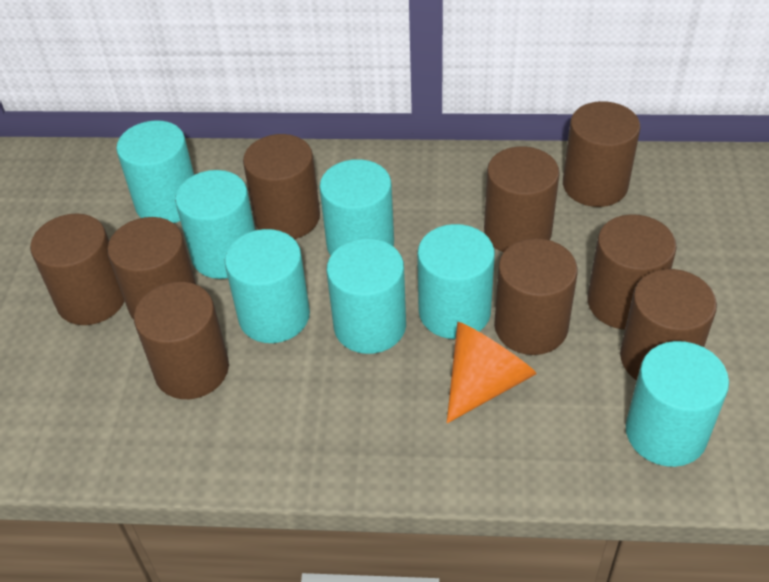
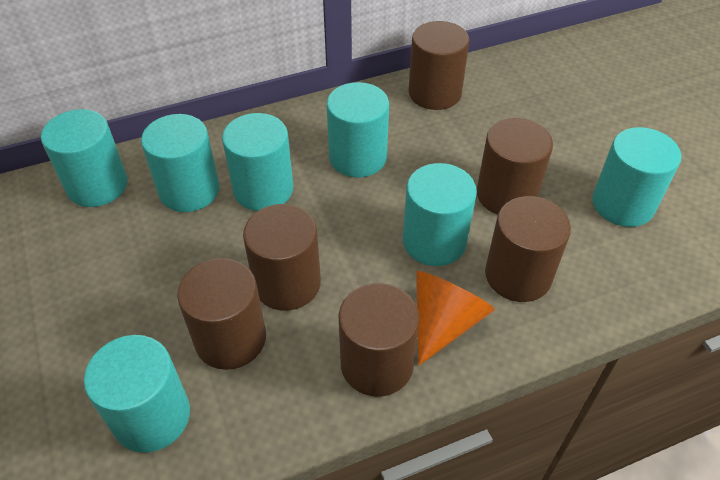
brown cylinder: [30,214,124,325] [107,217,196,320] [134,282,229,399] [243,134,320,239] [484,146,560,252] [494,238,578,355] [563,101,640,207] [587,214,677,330] [620,269,717,380] = 9 -> [177,258,266,370] [243,204,321,311] [338,283,419,397] [408,21,469,110] [477,118,553,214] [485,196,571,302] = 6

